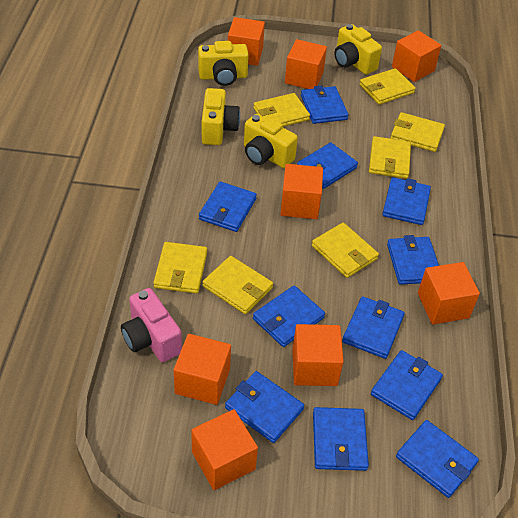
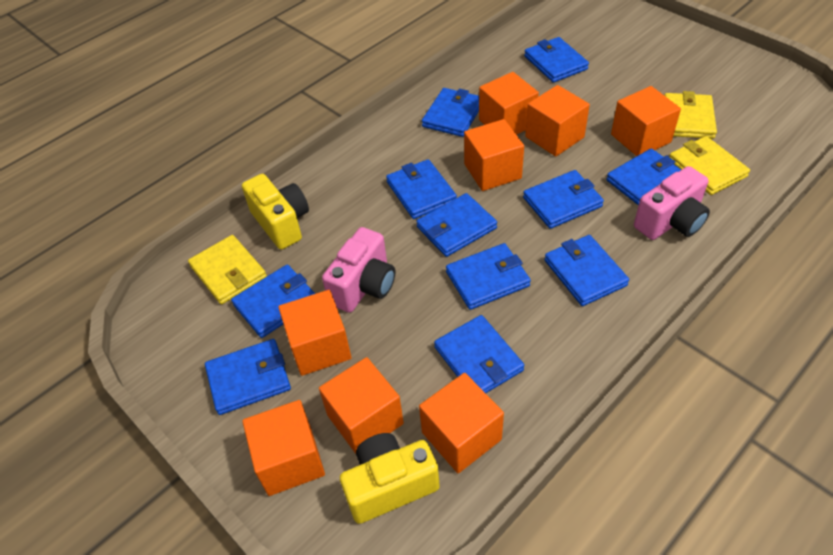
pink camera: [121,288,182,362] = 1 -> [322,227,395,313] [634,166,710,240] = 2
yellow camera: [198,41,249,86] [202,88,240,145] [244,114,298,168] [334,24,382,75] = 4 -> [242,174,309,250] [340,433,440,524] = 2
yellow wallet: [153,242,207,294] [203,256,273,314] [253,93,310,127] [312,223,379,278] [359,68,416,105] [369,136,411,179] [391,112,445,152] = 7 -> [188,235,267,304] [664,91,717,139] [670,136,750,195] = 3

